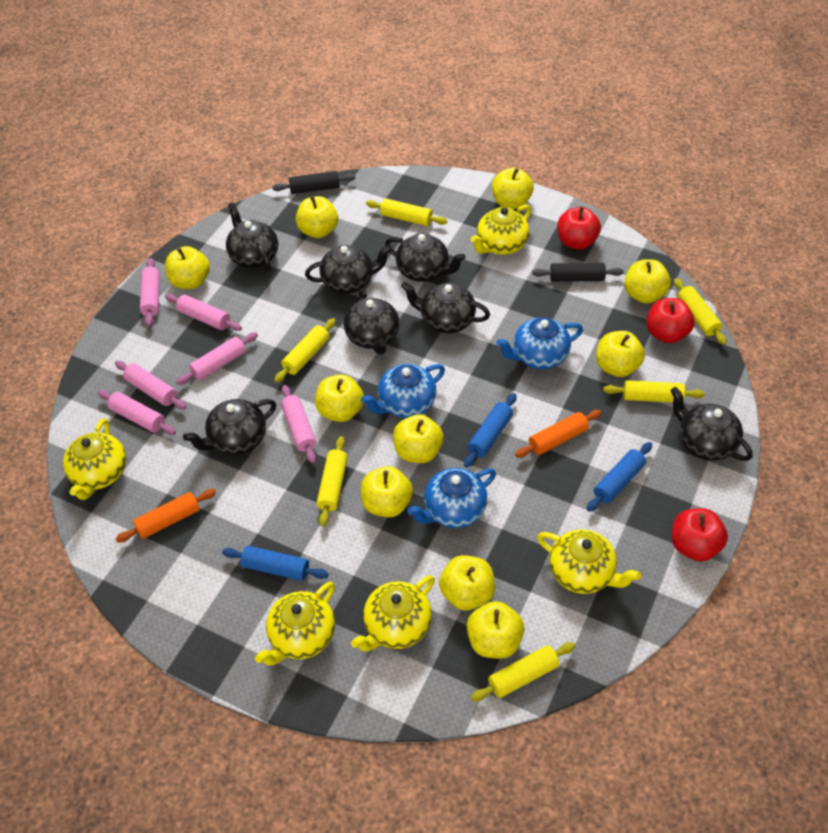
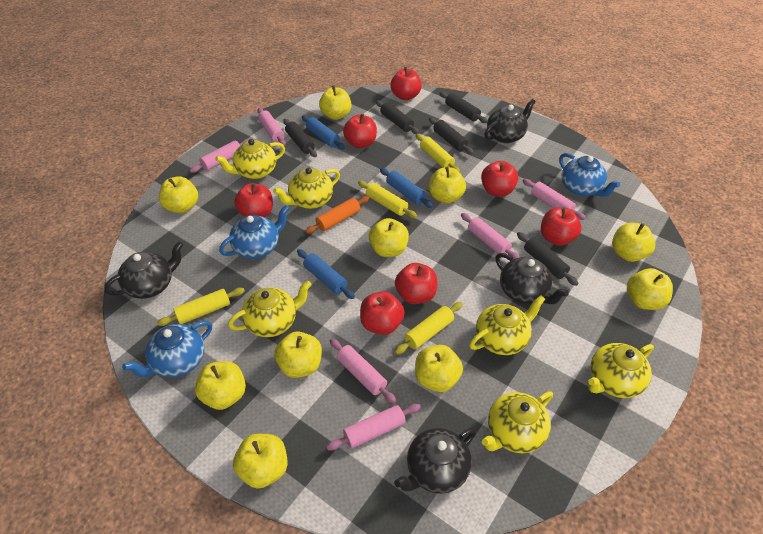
black rolling pin: [272,171,356,194] [532,263,624,282] = 2 -> [283,119,317,157] [376,100,419,134] [429,117,474,155] [439,92,488,123] [517,232,579,286] = 5
black teapot: [183,399,276,455] [226,202,278,271] [305,245,392,294] [344,288,400,355] [385,233,466,282] [401,281,490,333] [670,387,753,461] = 7 -> [104,241,183,299] [394,427,477,494] [484,99,536,143] [495,253,569,304] = 4
orange rolling pin: [116,489,216,543] [515,410,601,458] = 2 -> [305,196,369,234] = 1
red apple: [557,206,601,249] [647,298,695,343] [672,508,728,562] = 3 -> [234,183,273,217] [343,113,377,148] [360,291,405,335] [391,67,422,100] [395,263,437,304] [481,161,518,197] [541,207,582,246] = 7
yellow rolling pin: [274,318,336,383] [316,436,348,526] [366,199,447,226] [471,642,576,702] [603,380,705,403] [674,278,727,345] = 6 -> [157,288,245,326] [358,181,417,218] [395,302,462,355] [416,134,460,172] = 4
yellow teapot: [63,418,126,500] [255,582,335,665] [351,575,435,652] [471,205,531,255] [537,530,641,594] = 5 -> [215,139,285,179] [228,281,312,337] [273,168,340,209] [469,295,546,355] [482,391,553,453] [588,343,654,398] = 6

